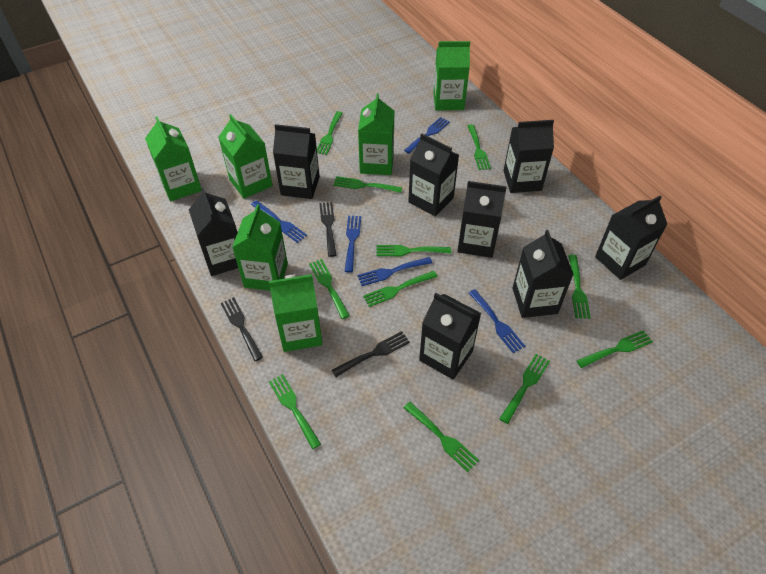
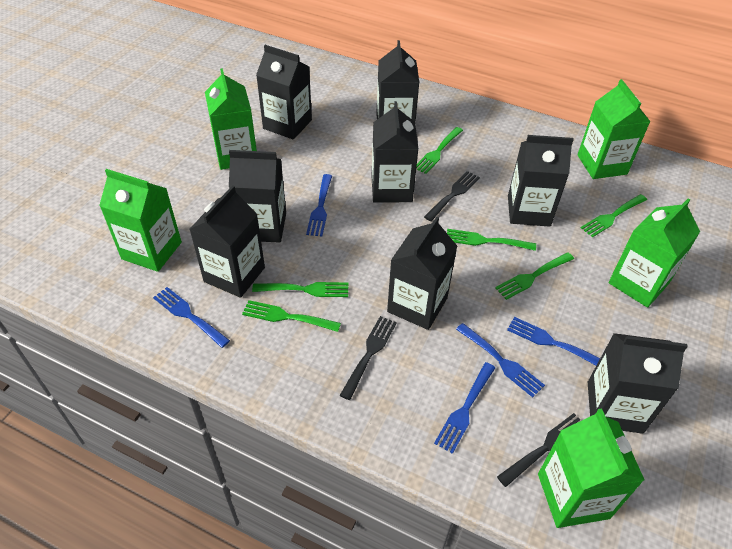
green carton: [145,117,202,201] [218,114,273,199] [232,204,288,291] [269,274,323,352] [358,94,394,175] [433,41,470,110] = 6 -> [99,169,182,272] [205,68,257,170] [538,408,644,528] [577,79,651,179] [609,198,700,308] = 5
green fork: [269,374,321,449] [309,259,350,319] [317,111,343,155] [333,176,402,193] [363,271,438,307] [376,245,451,256] [404,402,479,472] [467,124,491,170] [499,354,550,424] [568,255,591,319] [577,330,653,368] = 11 -> [242,300,341,332] [252,282,348,297] [416,127,463,174] [447,229,536,251] [495,252,574,300] [581,194,647,237] = 6

